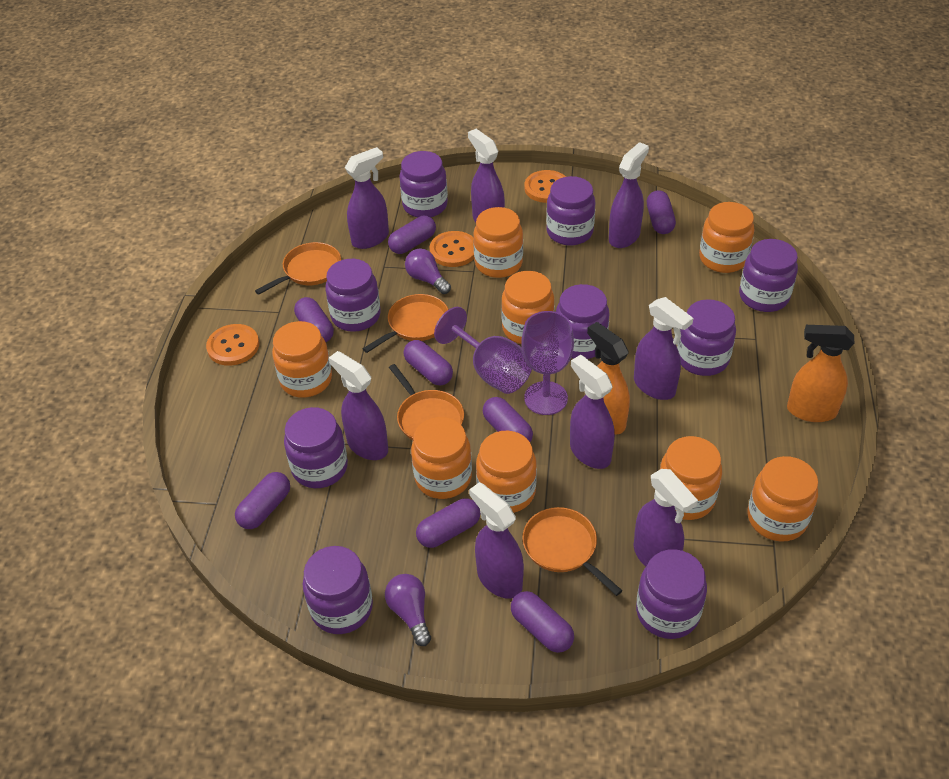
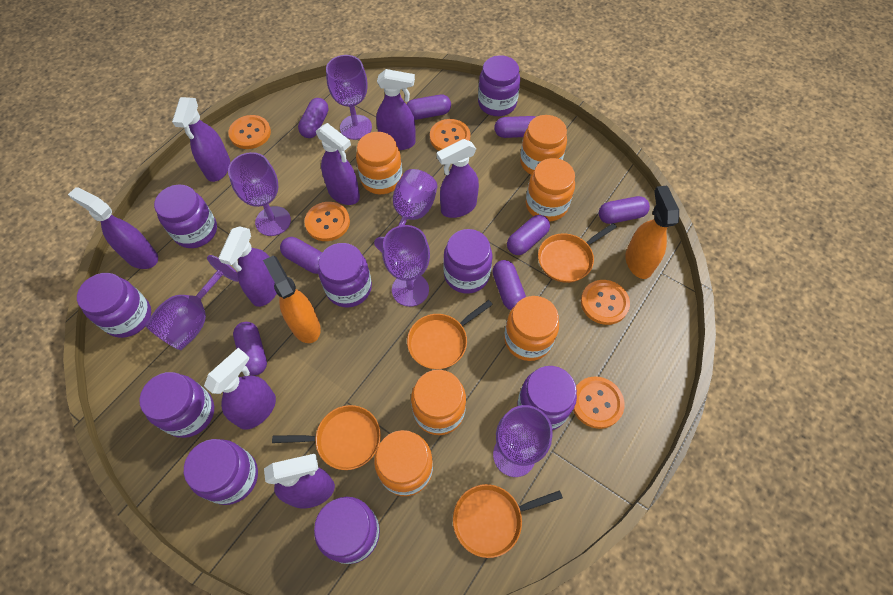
orange button: [206,324,259,366] [430,231,474,267] [524,170,566,203] = 3 -> [228,115,271,149] [304,202,350,241] [430,119,471,151] [573,376,625,429] [581,280,630,325] = 5
orange jar: [272,321,332,398] [411,417,472,499] [473,207,523,278] [476,431,537,513] [501,271,555,344] [660,436,722,520] [699,202,755,273] [747,456,818,542] = 8 -> [356,132,402,194] [374,430,433,496] [411,370,466,435] [504,296,559,361] [520,115,567,175] [526,158,575,221] = 6
purple goblet: [434,307,532,394] [521,311,574,415] = 2 -> [145,255,239,350] [228,152,291,236] [326,55,372,140] [374,169,437,252] [382,225,430,307] [493,405,553,477] = 6
purple light bulb: [385,574,431,646] [405,249,451,294] = 2 -> none = 0

